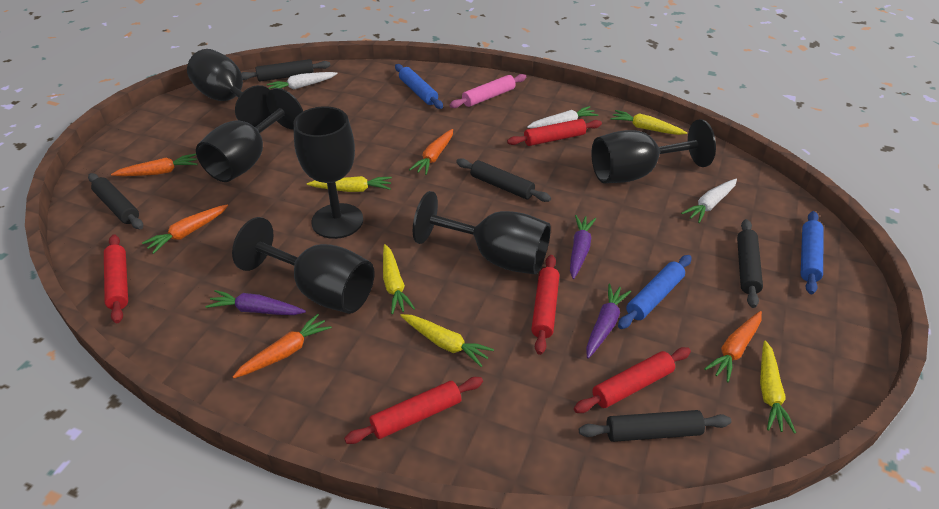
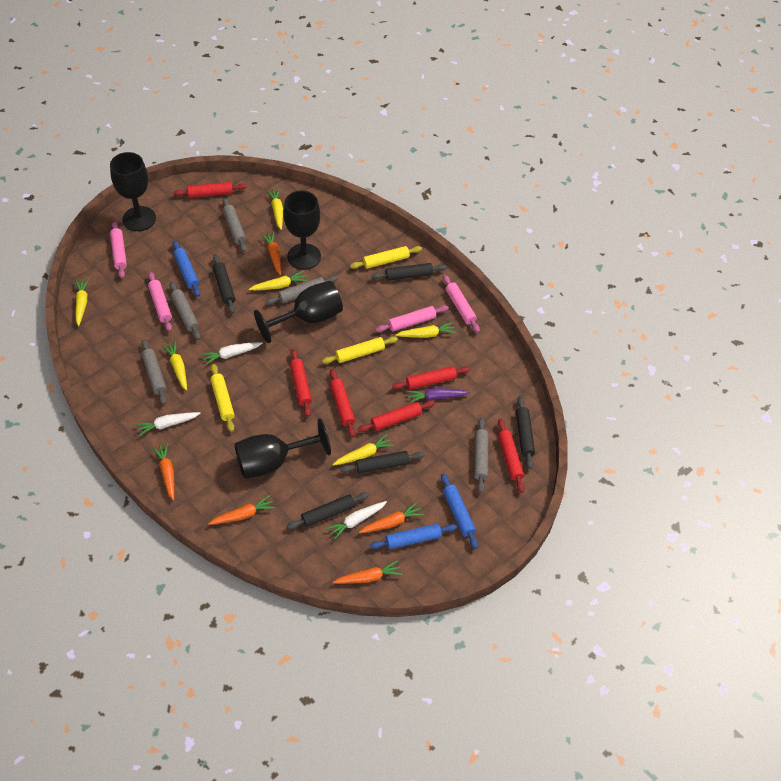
black goblet: [187,49,271,127] [196,88,303,182] [232,217,374,314] [293,106,363,239] [413,191,551,274] [591,119,716,183] = 6 -> [110,152,156,231] [234,418,331,479] [254,281,343,343] [283,191,321,270] = 4
grey rolling pin: none = 0 -> [142,340,167,405] [169,282,200,340] [222,198,247,252] [266,276,338,305] [474,418,488,493] = 5
pink rolling pin: [450,74,526,108] = 1 -> [110,220,127,278] [148,272,172,331] [375,305,449,332] [443,275,480,333] = 4
purple carrot: [205,290,306,315] [570,215,596,279] [586,284,631,359] = 3 -> [407,388,470,403] = 1
red rolling pin: [104,234,128,323] [344,377,483,444] [507,119,602,146] [531,255,559,355] [574,347,691,413] = 5 -> [173,182,247,198] [290,349,312,417] [330,369,356,437] [358,400,435,432] [392,366,470,390] [498,419,525,493] = 6
yellow carrot: [307,176,392,192] [383,244,415,314] [400,314,494,367] [610,110,687,135] [760,340,796,434] = 5 -> [75,278,89,326] [162,341,187,391] [249,271,307,290] [267,188,283,230] [333,434,394,466] [395,322,456,338] = 6
yellow rolling pin: none = 0 -> [210,364,235,432] [322,336,398,364] [350,246,422,269] = 3

